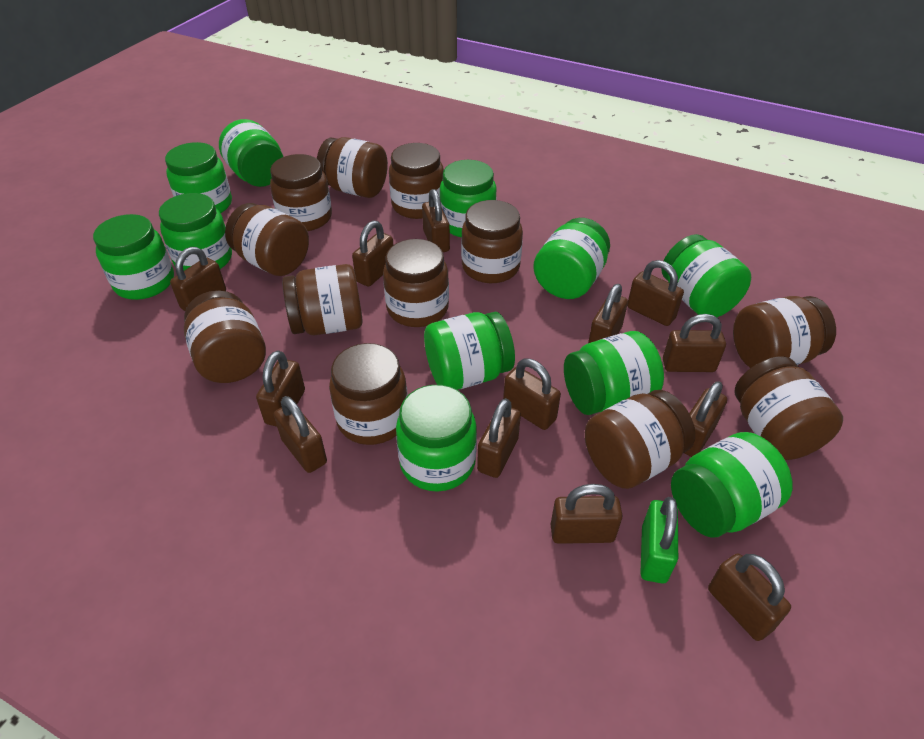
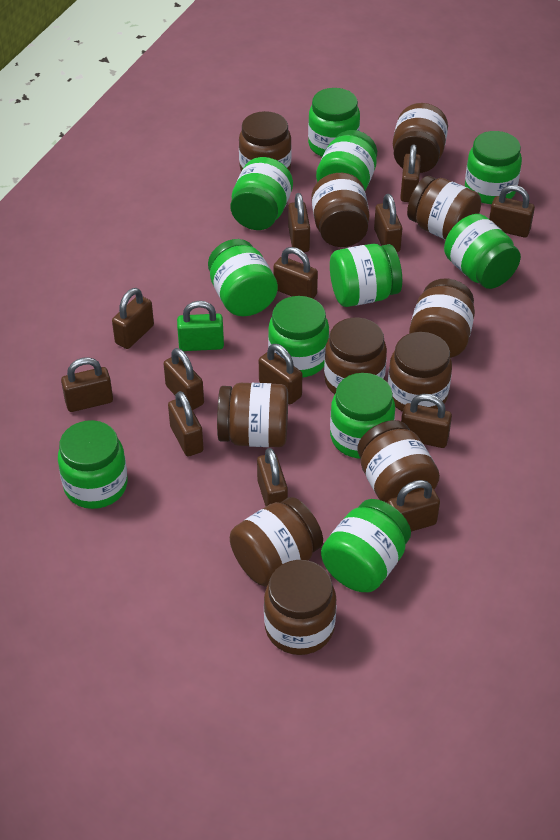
brown jar: [184,290,266,383] [225,203,309,276] [270,154,332,231] [282,264,363,335] [317,137,388,198] [329,343,408,445] [383,239,449,327] [389,143,444,219] [461,200,523,283] [585,390,695,489] [733,296,836,368] [735,356,843,460] = 12 -> [217,383,288,447] [230,497,323,587] [239,111,292,172] [264,560,336,655] [311,173,369,247] [324,317,387,394] [357,420,440,503] [388,332,452,412] [393,103,448,173] [407,176,481,240] [409,279,475,358] = 11

